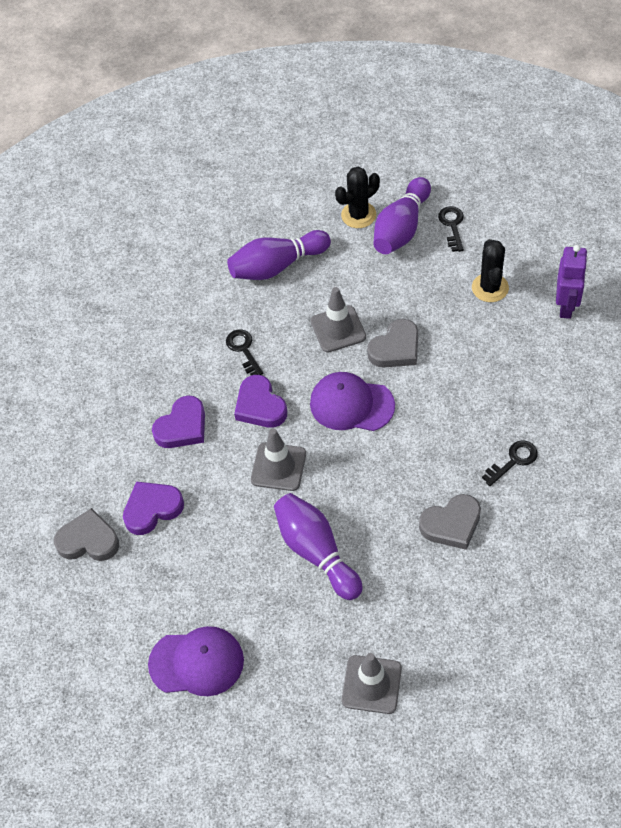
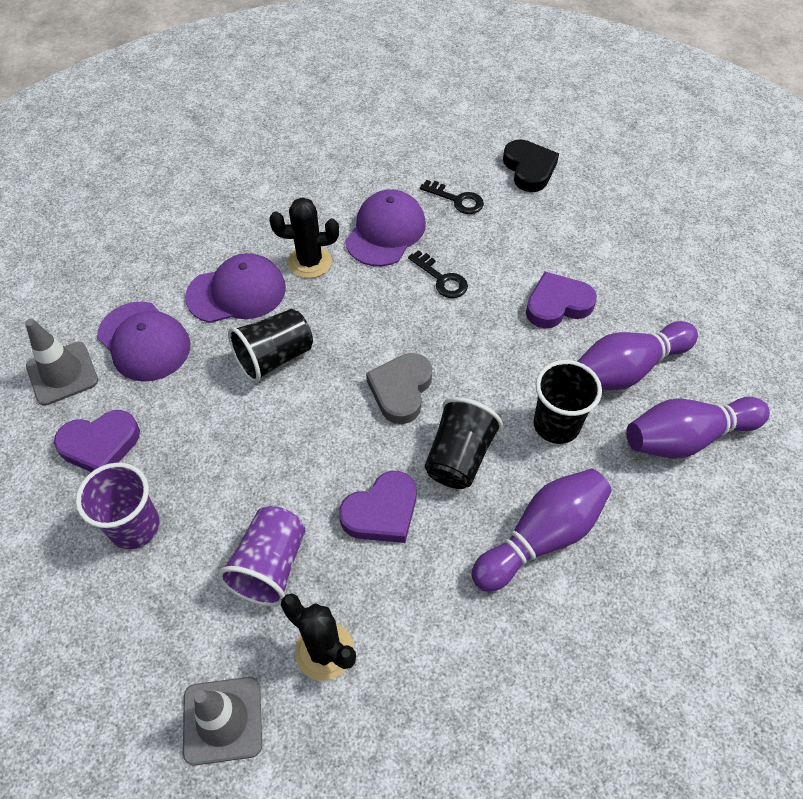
black cup: none = 0 -> [228,309,313,383] [425,397,503,489] [534,360,602,444] = 3
black heart: none = 0 -> [503,139,559,192] = 1
black key: [226,329,263,375] [438,206,464,252] [482,440,538,486] = 3 -> [408,250,468,298] [420,180,484,214] = 2
grey heart: [54,508,119,561] [367,319,418,368] [419,494,481,550] = 3 -> [366,353,432,424] = 1
grey traffic cone: [251,428,306,491] [311,287,366,353] [342,653,402,714] = 3 -> [25,319,98,406] [183,677,262,766] = 2
purple cap: [148,626,244,696] [310,372,395,431] = 2 -> [97,301,190,382] [185,253,286,323] [345,189,426,266] = 3
purple cup: none = 0 -> [76,463,160,549] [218,506,306,606] = 2
purple robot: [556,245,588,319] = 1 -> none = 0

